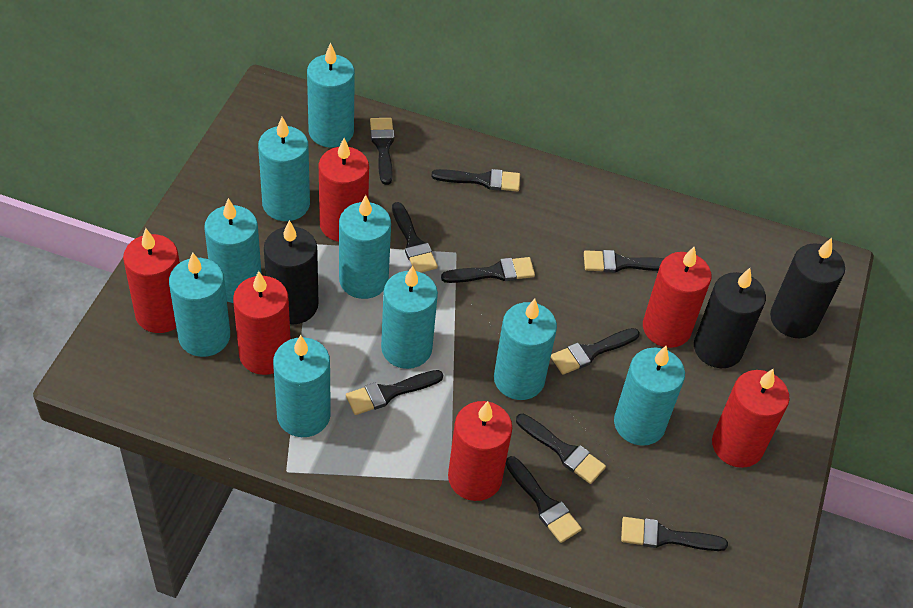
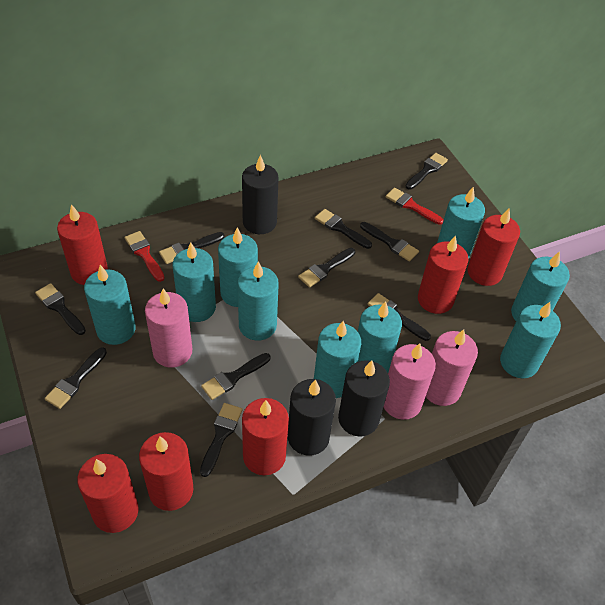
pink candle: none = 0 -> [145,288,192,368] [384,343,436,420] [426,329,478,406] = 3
red brush: none = 0 -> [125,231,165,282] [386,187,443,225] = 2

